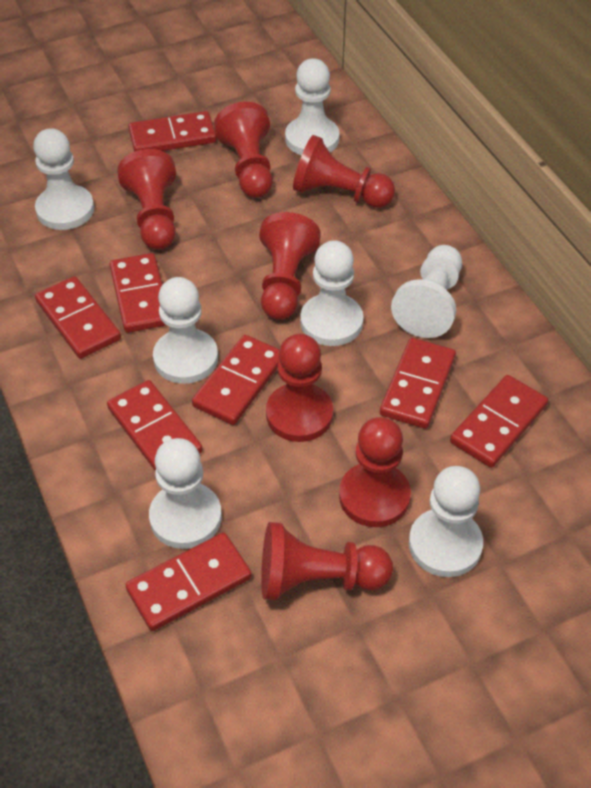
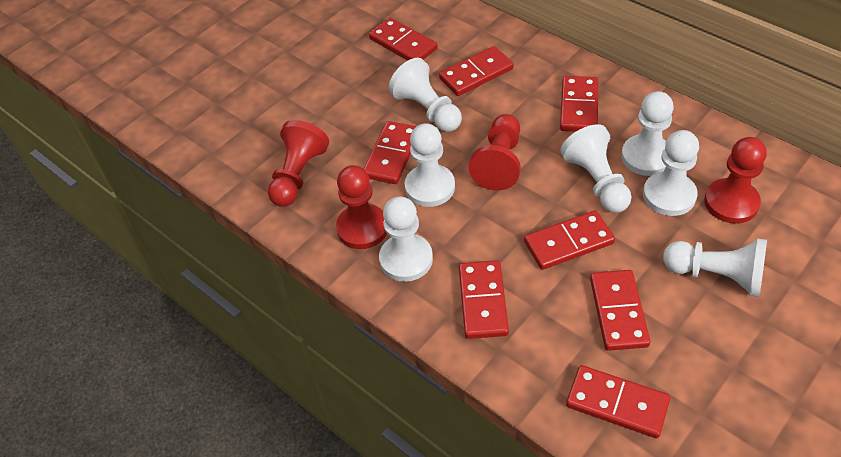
red pawn: [117,149,176,250] [214,102,273,198] [259,212,321,320] [261,522,393,600] [266,334,333,442] [293,135,395,208] [339,417,411,527] = 7 -> [268,120,329,207] [336,165,387,249] [469,114,521,191] [704,137,767,224] = 4

